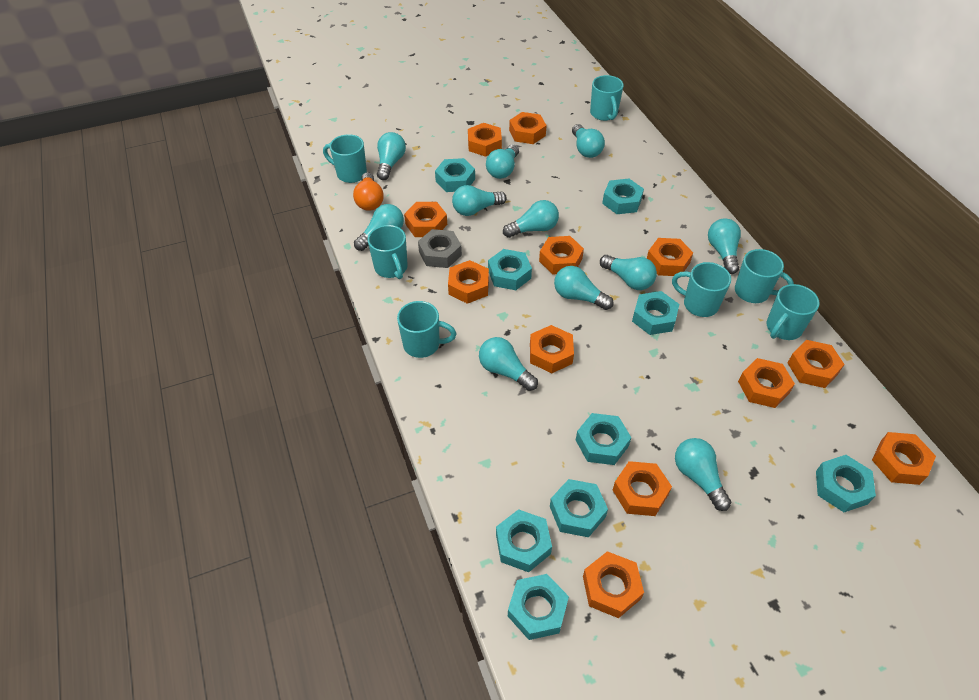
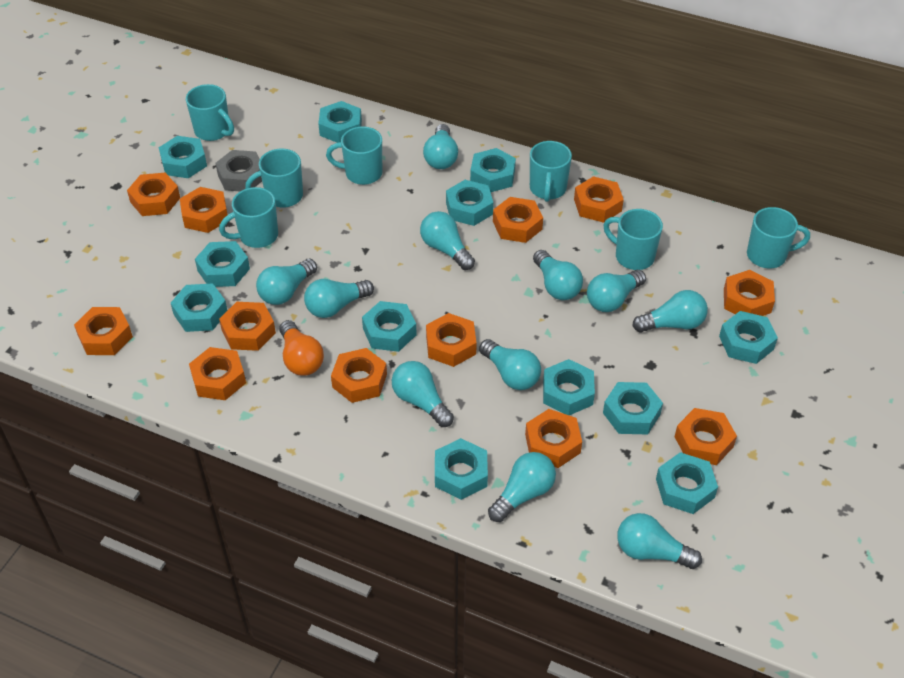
turquoise nut: [435,158,475,192] [488,249,532,290] [496,509,552,572] [508,574,569,640] [550,479,608,537] [576,413,631,465] [602,179,644,214] [632,291,679,335] [816,455,876,512] = 9 -> [159,136,207,178] [171,283,227,332] [195,241,250,287] [318,101,362,143] [362,301,417,352] [435,438,488,500] [446,180,493,226] [470,148,516,192] [543,359,595,415] [603,382,663,435] [656,452,718,514] [719,311,778,364] = 12

